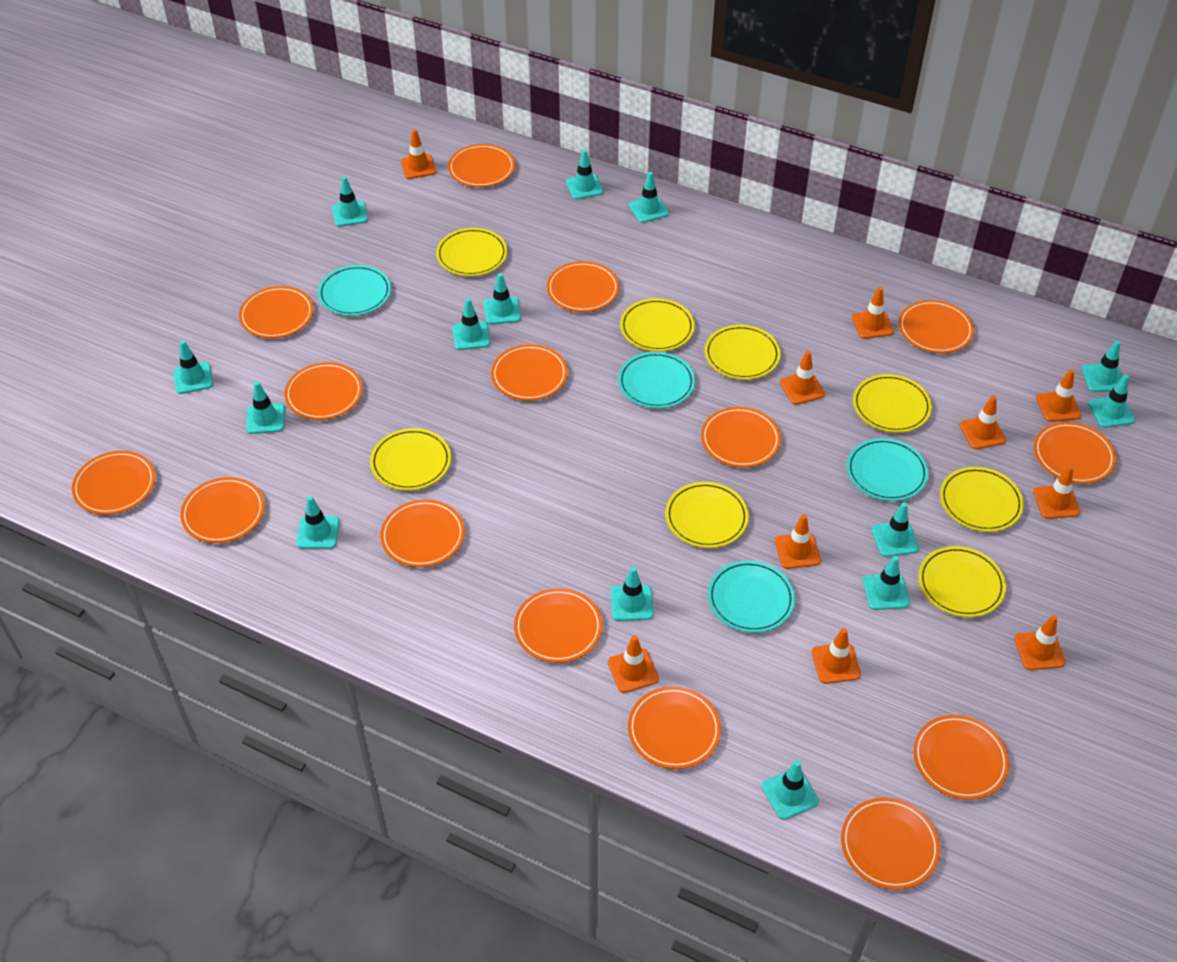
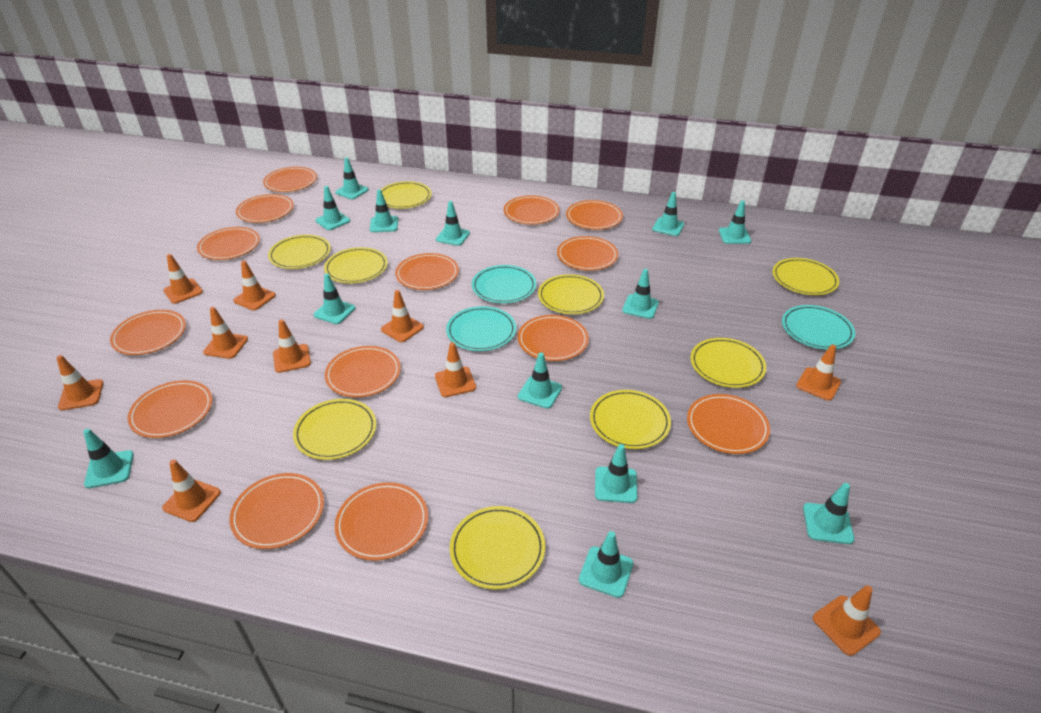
orange plate: [72,451,156,515] [180,477,265,543] [239,286,314,338] [284,362,363,420] [380,500,465,567] [448,144,515,187] [491,344,568,401] [514,588,602,663] [547,261,619,312] [628,686,721,769] [701,407,781,467] [841,797,940,890] [898,300,974,353] [913,715,1009,800] [1034,422,1116,484] = 15 -> [110,310,186,355] [127,380,213,438] [197,227,260,260] [230,473,324,549] [236,194,294,223] [263,167,317,192] [325,346,401,397] [335,482,428,561] [395,253,459,290] [504,195,560,224] [518,315,589,361] [557,236,618,271] [566,200,623,230] [687,394,770,454] = 14
turquoise plate: [318,265,391,316] [618,352,695,409] [708,560,795,633] [847,438,929,501] = 4 -> [446,306,516,351] [472,265,536,304] [782,305,855,350] = 3
turquoise traffic cone: [173,340,213,394] [246,381,285,434] [296,496,340,549] [332,176,368,227] [452,298,490,350] [484,273,521,325] [566,149,603,199] [611,567,654,621] [629,172,669,223] [762,760,819,820] [863,556,910,610] [872,502,919,557] [1082,340,1122,392] [1088,374,1135,428] = 14 -> [83,429,134,488] [314,274,355,324] [315,186,350,230] [335,157,369,199] [370,189,398,232] [436,201,470,246] [518,352,562,409] [579,531,633,598] [595,444,637,503] [622,269,659,319] [652,192,684,236] [719,200,751,244] [803,483,854,544] = 13
yellow plate: [370,428,451,491] [436,228,507,276] [620,298,695,352] [665,482,749,548] [705,325,781,380] [853,374,932,433] [918,546,1006,617] [940,467,1024,532] = 8 -> [268,235,331,269] [293,399,376,460] [324,247,388,283] [381,181,432,209] [450,506,545,589] [538,274,604,314] [590,390,671,449] [691,338,766,388] [773,258,839,295] = 9

